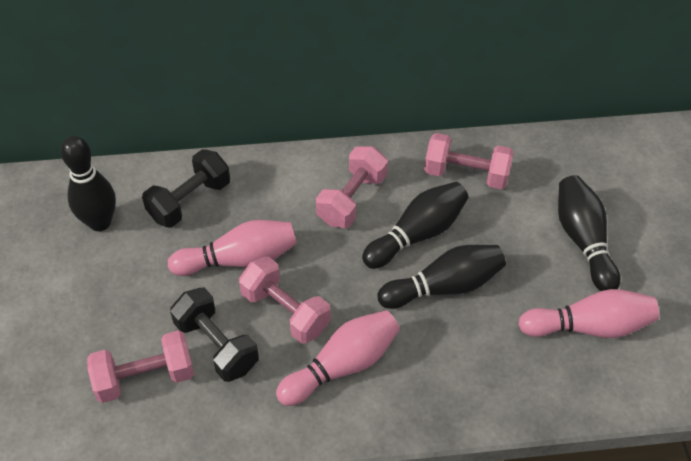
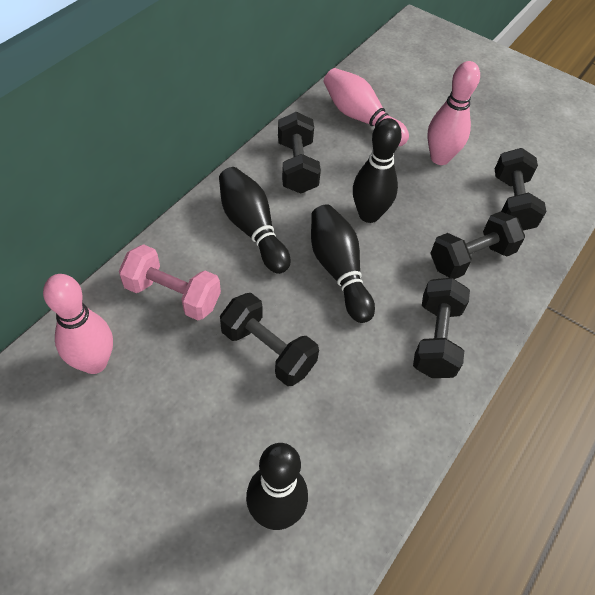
black dumbbell: [142,149,230,228] [170,288,259,382] = 2 -> [220,293,319,386] [278,112,321,193] [413,277,470,378] [430,211,525,279] [495,148,546,231] = 5
pink dumbbell: [87,330,194,403] [239,257,331,344] [316,146,388,228] [424,133,514,190] = 4 -> [119,244,221,320] = 1

